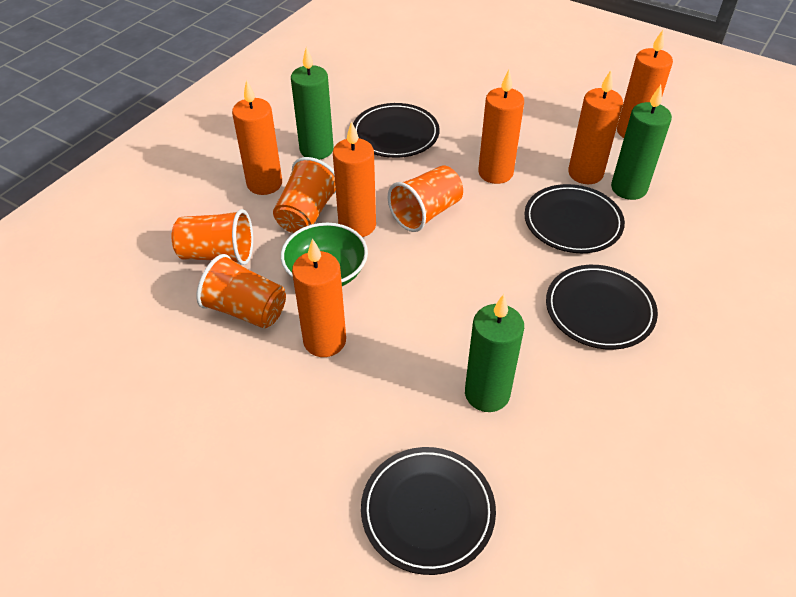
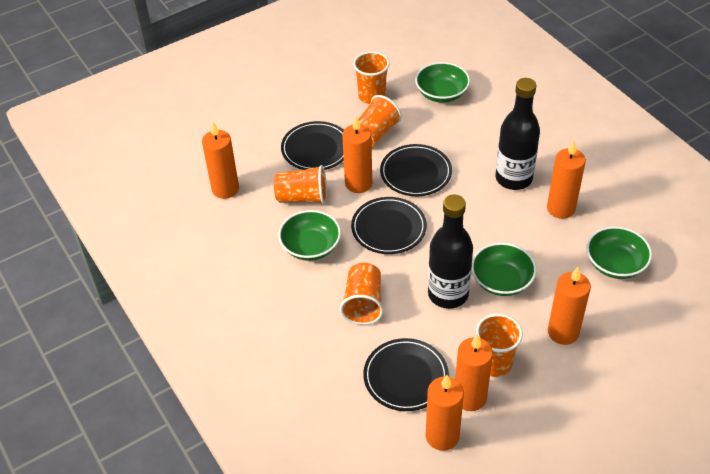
black bottle: none = 0 -> [428,195,473,309] [496,78,540,190] = 2
green bowl: [281,223,368,286] = 1 -> [278,210,341,261] [415,62,470,103] [472,243,537,296] [586,226,652,279] = 4
green candle: [291,47,334,160] [465,294,524,412] [611,85,672,200] = 3 -> none = 0
orange cup: [172,209,253,265] [196,254,286,329] [273,157,336,233] [388,165,463,232] = 4 -> [274,165,327,204] [340,263,383,325] [353,51,390,104] [358,95,402,147] [476,313,523,377] = 5

